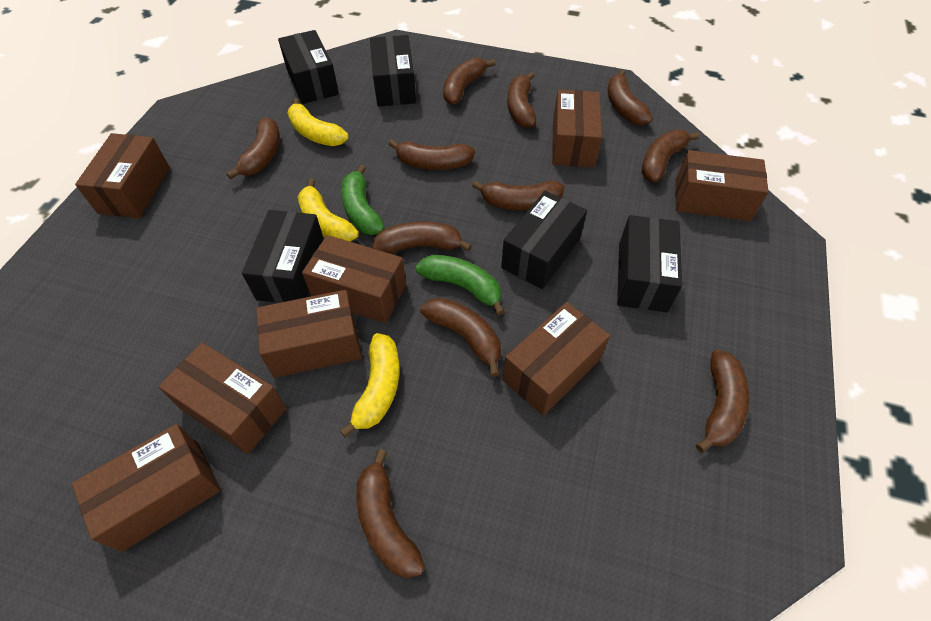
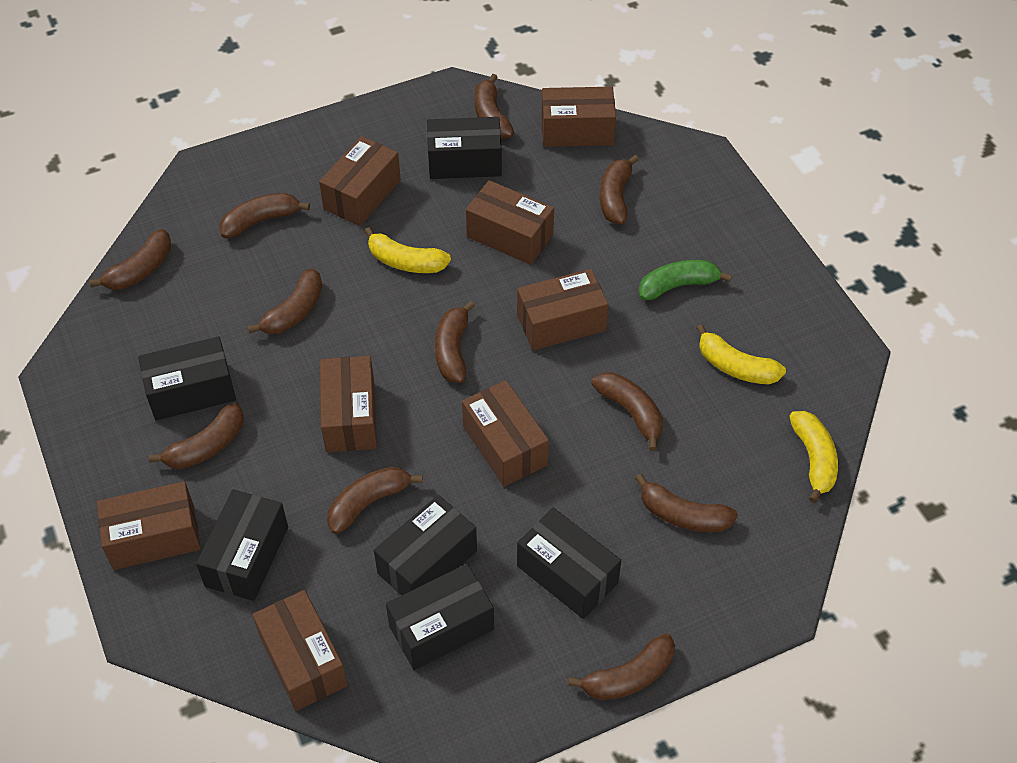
black box: [242,210,324,303] [278,30,339,104] [370,35,416,107] [501,191,587,289] [617,215,682,313] = 5 -> [138,336,236,421] [196,489,288,601] [374,495,477,596] [386,564,494,670] [427,117,502,179] [517,508,621,619] = 6
green banana: [341,165,385,235] [416,255,505,316] = 2 -> [638,260,732,300] = 1

